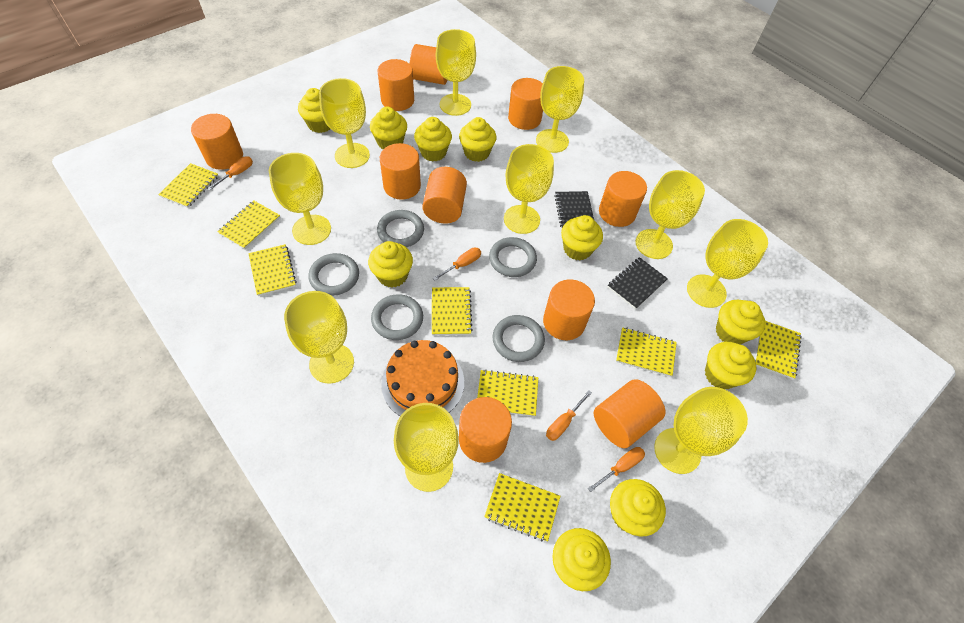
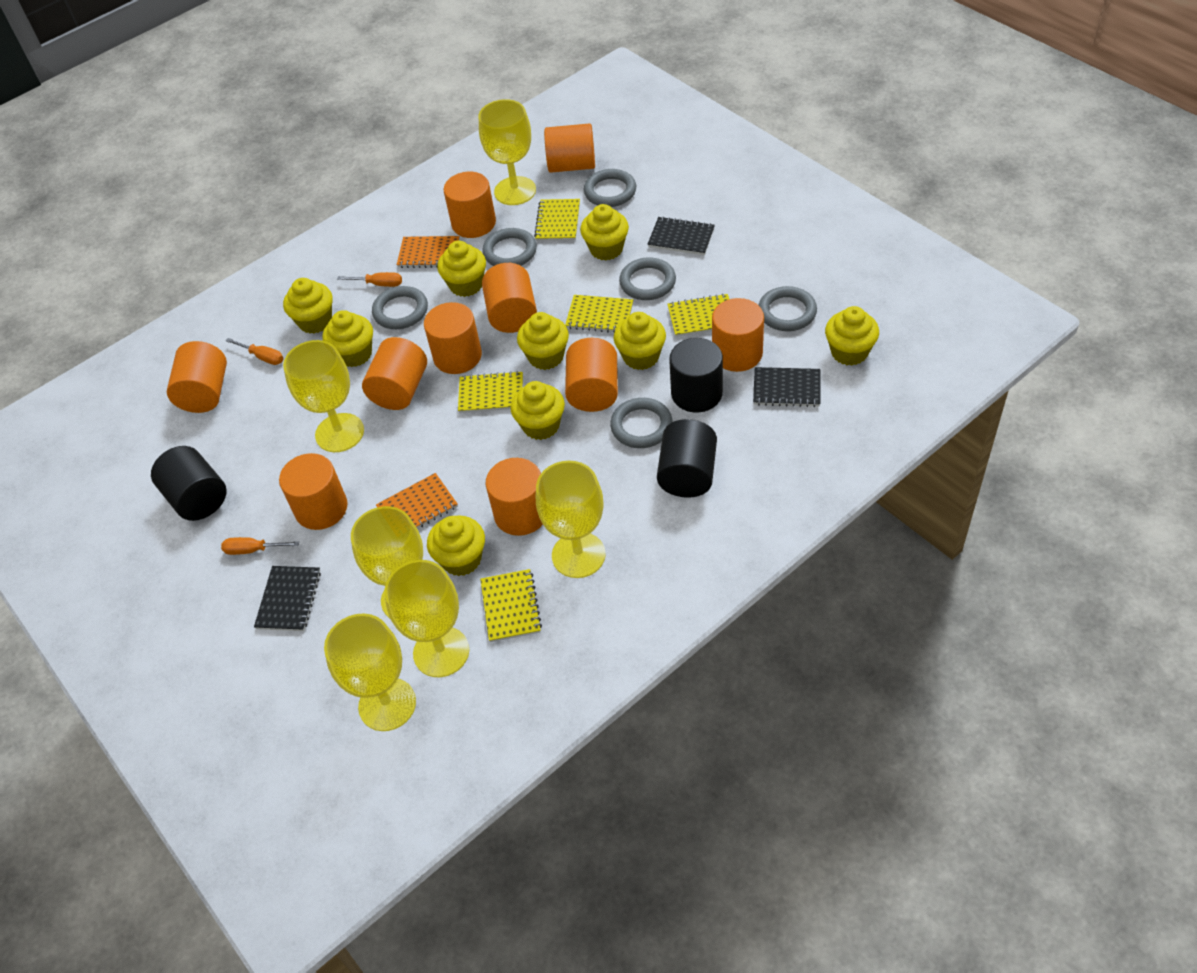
black cylinder: none = 0 -> [151,446,227,521] [657,419,717,498] [669,338,723,412] = 3
black notebook: [554,191,594,228] [608,257,668,309] = 2 -> [254,566,321,631] [648,216,715,255] [753,367,820,407] = 3
grey ring: [308,253,359,296] [371,294,423,340] [377,210,424,247] [489,237,537,277] [492,315,545,362] = 5 -> [372,286,428,329] [482,228,537,266] [584,169,636,207] [610,398,673,448] [619,257,676,300] [758,286,817,331] = 6
orange cake: [381,340,464,416] = 1 -> none = 0
orange notebook: none = 0 -> [376,473,458,529] [397,236,460,268] = 2
orange screwdriver: [207,156,253,190] [433,247,481,280] [546,390,592,441] [588,447,645,492] = 4 -> [221,537,299,555] [226,338,284,365] [337,272,402,287] = 3
yellow cupcake: [298,88,330,133] [368,241,413,288] [370,107,407,149] [414,117,452,161] [459,117,496,162] [552,528,611,591] [561,215,603,261] [610,479,666,537] [705,342,756,389] [716,300,765,344] = 10 -> [283,278,333,334] [322,310,373,367] [427,515,485,576] [437,241,486,297] [511,381,565,440] [517,312,569,370] [580,204,629,261] [614,312,666,370] [825,306,879,366] = 9
yellow goblet: [269,153,331,245] [284,291,354,384] [319,78,370,168] [394,403,459,492] [436,29,476,116] [504,144,554,234] [536,66,584,153] [635,170,705,259] [654,387,748,474] [687,219,768,308] = 10 -> [283,340,364,452] [324,614,416,731] [351,506,423,618] [385,560,469,677] [479,99,536,205] [536,461,606,578] = 6
yellow notebook: [158,163,219,208] [217,201,280,249] [248,244,297,296] [432,287,473,335] [477,370,538,417] [484,473,561,542] [616,327,677,377] [755,321,802,379] = 8 -> [458,371,523,413] [480,569,542,642] [534,199,580,241] [565,295,633,332] [667,294,729,337] = 5

